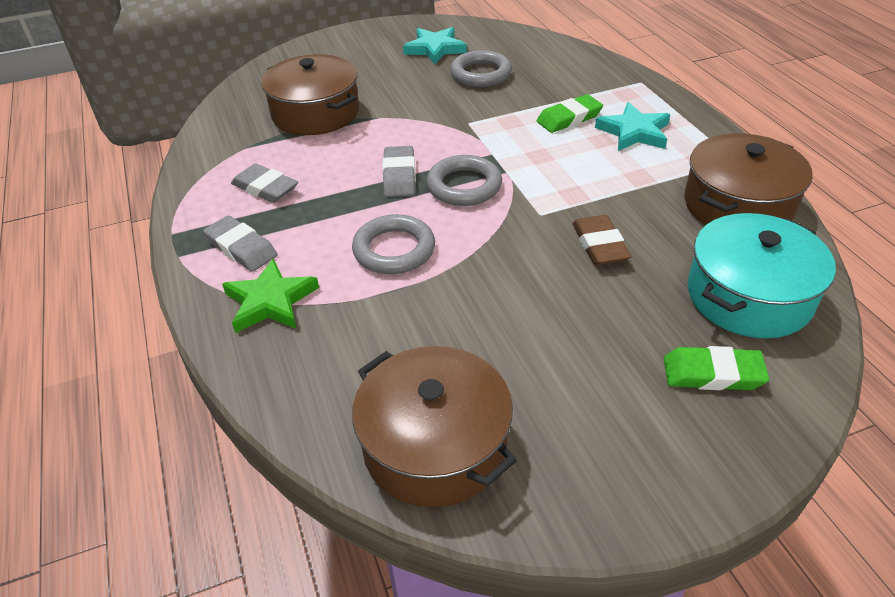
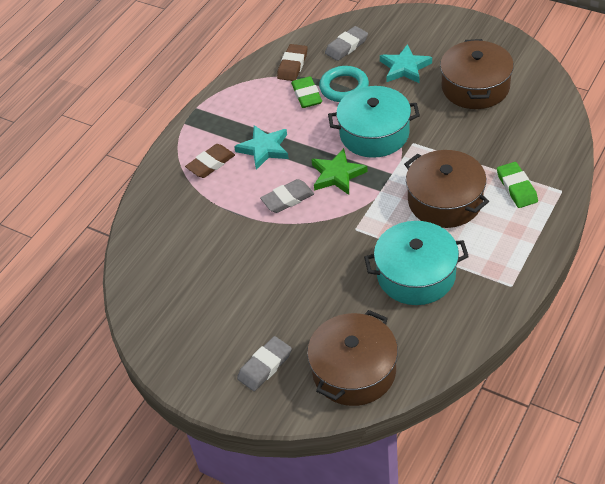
brown eraser: [573,215,631,265] = 1 -> [185,144,235,178] [277,44,307,81] = 2
grey ring: [352,214,435,274] [427,155,502,206] [450,50,512,87] = 3 -> none = 0
turquoise pot: [688,213,836,338] = 1 -> [328,86,420,158] [364,221,469,305] = 2
turquoise ring: none = 0 -> [319,66,369,102] = 1

